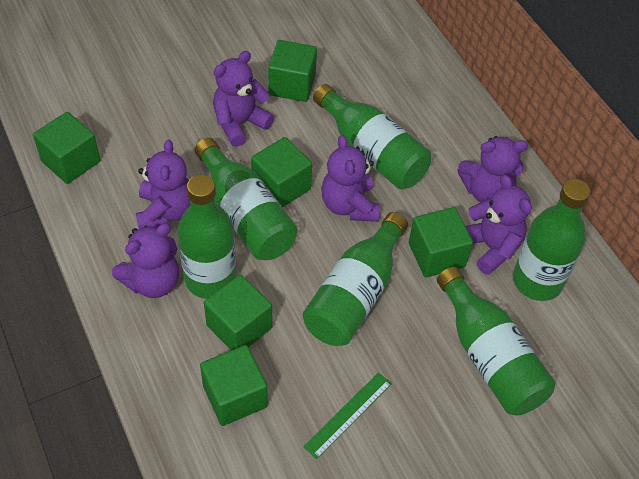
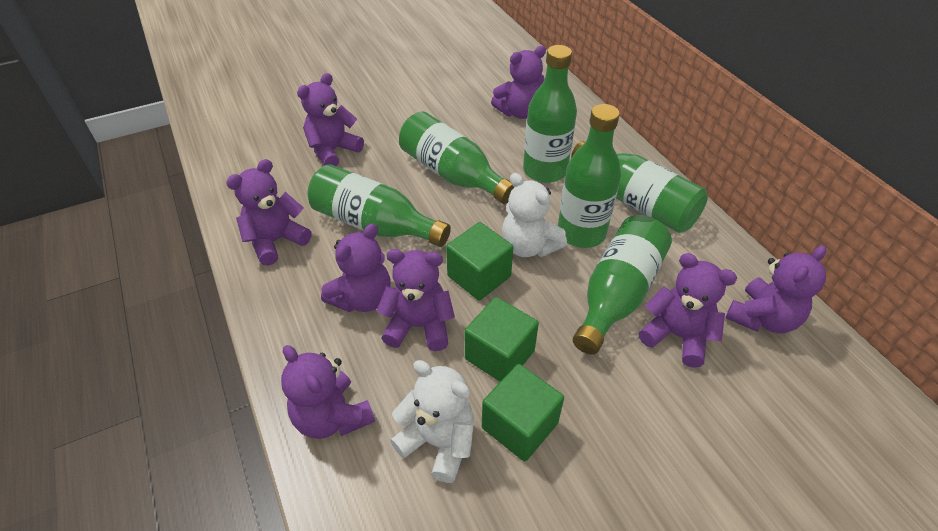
green cube: [33,112,100,184] [200,345,268,426] [204,275,272,350] [251,137,312,208] [268,40,317,102] [409,207,473,278] = 6 -> [446,222,513,300] [465,297,539,382] [482,364,564,462] = 3
green ruler: [303,372,392,459] = 1 -> none = 0
purple teddy bear: [112,223,179,298] [136,139,190,229] [213,51,274,147] [321,135,379,222] [457,136,528,202] [465,175,532,275] = 6 -> [226,159,312,266] [281,345,375,439] [297,73,364,166] [321,223,391,312] [377,249,455,351] [491,46,546,119] [638,253,737,368] [726,245,827,333] = 8
white teddy bear: none = 0 -> [390,360,474,483] [502,173,567,257] = 2

